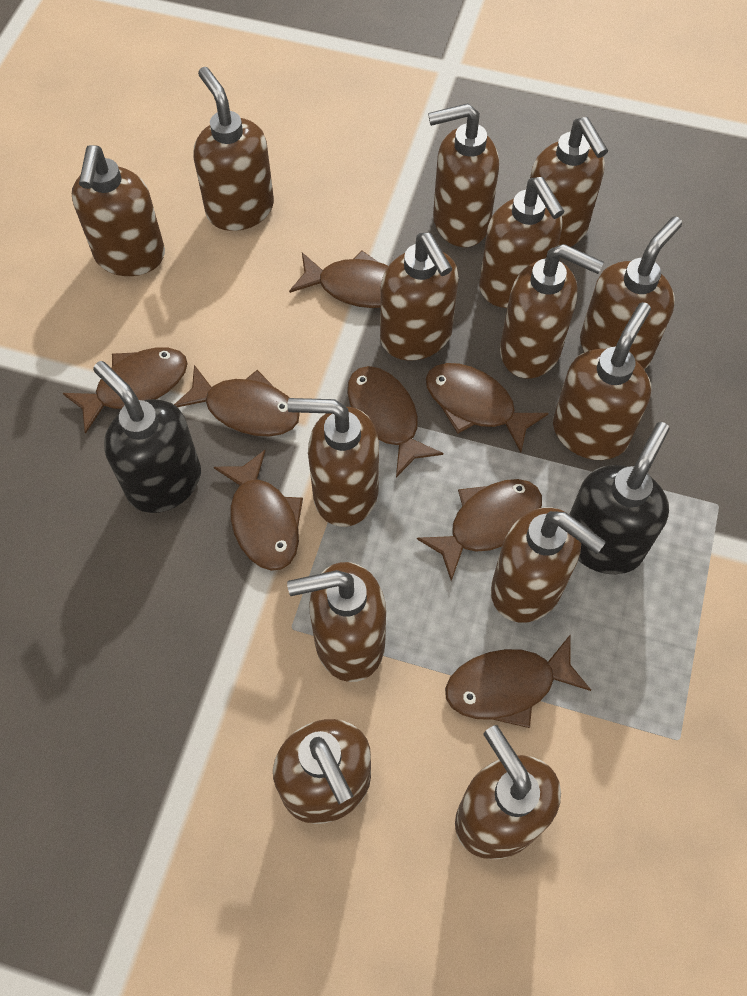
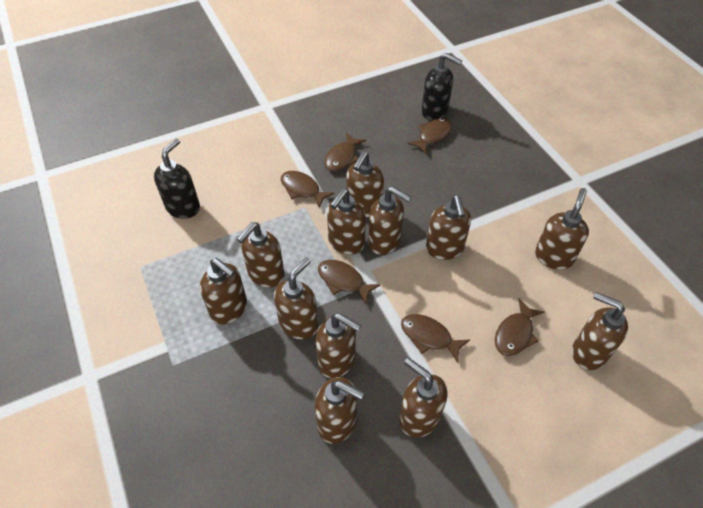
brown fish: [63,347,188,434] [174,365,300,436] [214,450,303,571] [289,250,388,308] [347,366,443,477] [417,479,542,581] [426,363,548,453] [445,635,591,728] = 8 -> [281,171,335,208] [318,260,381,305] [324,133,366,171] [401,314,470,363] [407,118,452,154] [495,298,544,356] = 6
brown soap dispenser: [72,145,165,276] [194,67,274,231] [273,719,371,824] [287,398,379,527] [287,562,386,682] [380,233,459,360] [428,103,499,247] [455,725,561,859] [479,177,564,308] [491,507,606,623] [500,244,604,379] [530,117,608,247] [553,302,651,460] [580,216,682,370] = 14 -> [200,258,247,325] [237,222,285,288] [274,257,318,340] [315,377,364,444] [316,313,361,378] [327,189,366,255] [346,151,384,217] [368,186,411,255] [399,357,447,438] [426,195,471,260] [535,188,589,270] [572,292,628,370] = 12

